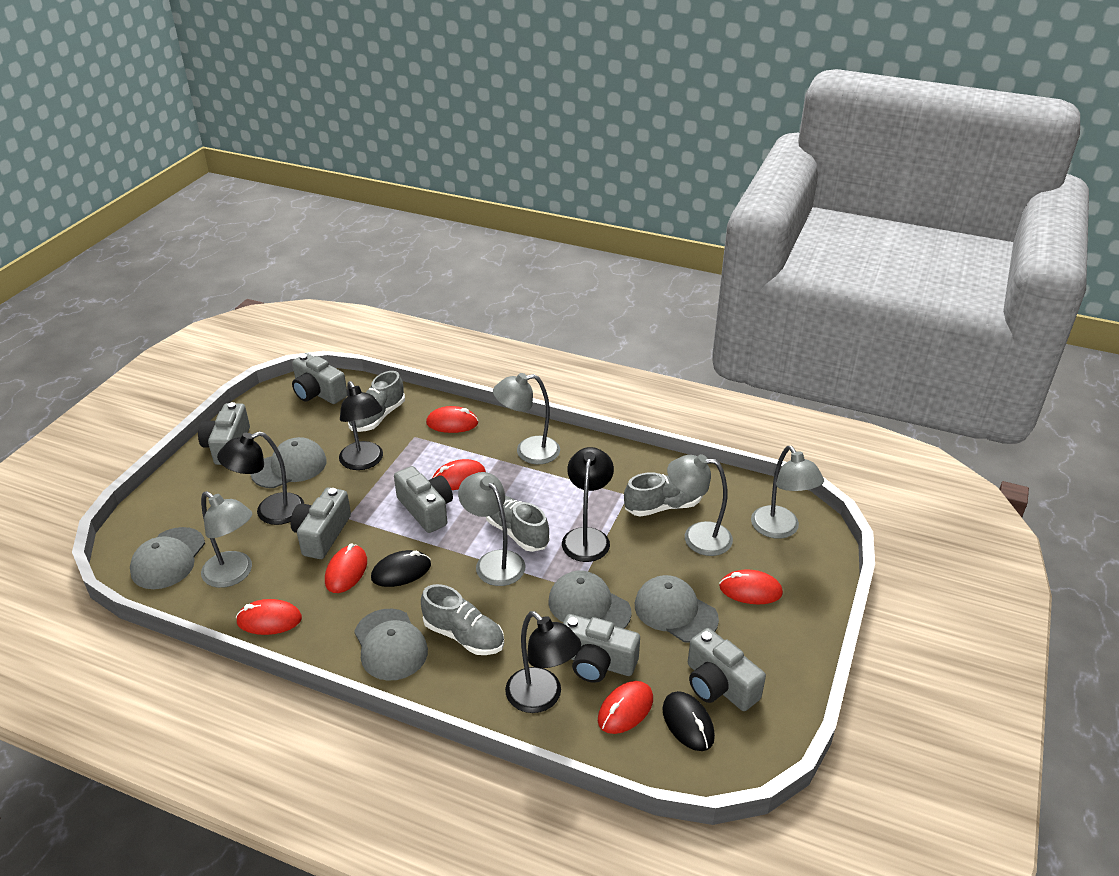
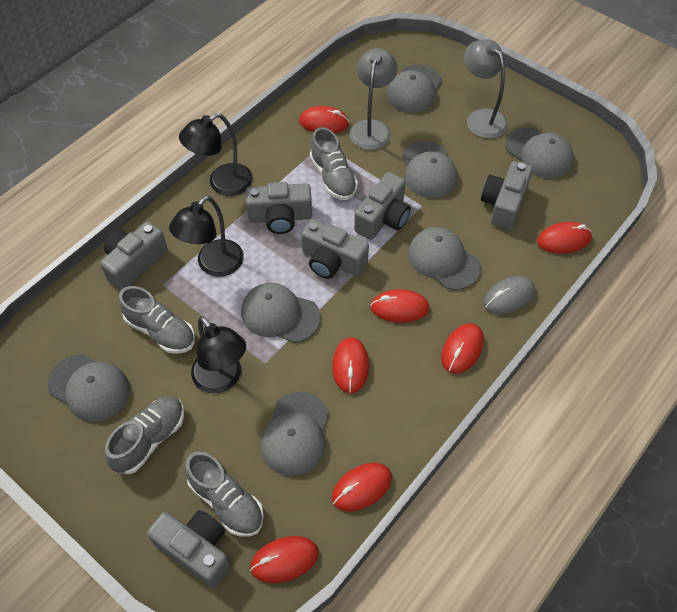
black lamp: [217,431,304,525] [339,381,383,470] [505,611,581,713] [562,447,614,562] = 4 -> [169,196,244,277] [179,113,253,196] [191,316,246,393] = 3
black mouse: [371,550,431,587] [662,691,715,751] = 2 -> none = 0
grey cap: [130,527,205,589] [250,437,327,488] [354,609,428,681] [549,571,632,629] [635,575,719,643] = 5 -> [48,354,130,422] [241,283,321,343] [260,392,329,476] [386,65,442,113] [403,141,458,198] [408,227,481,290] [506,128,574,179] = 7
grey lamp: [201,491,252,588] [458,472,525,586] [493,373,560,464] [667,454,733,556] [751,446,824,539] = 5 -> [349,48,397,150] [464,39,508,139] = 2
grey mouse: none = 0 -> [483,276,535,314] = 1
red mouse: [236,599,302,635] [325,544,367,593] [426,406,478,433] [432,459,486,490] [598,681,653,734] [719,569,783,604] = 6 -> [250,536,319,583] [299,106,349,133] [332,337,369,394] [332,463,392,512] [370,289,429,323] [441,323,484,374] [537,222,592,254] = 7

